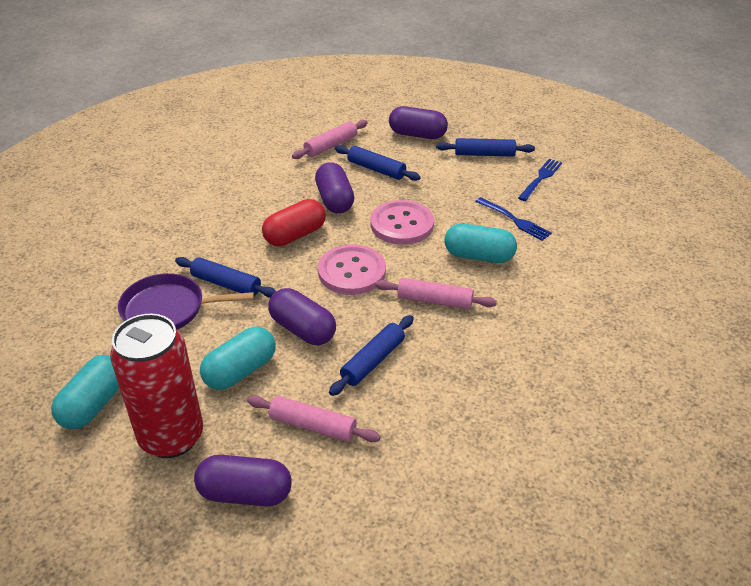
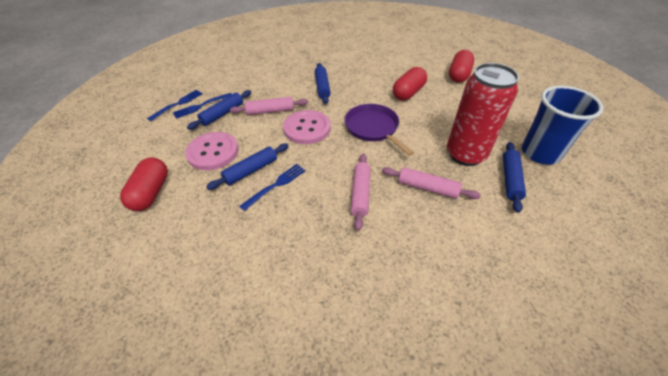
blue cup: none = 0 -> [522,86,604,165] = 1
blue fork: [475,197,552,241] [518,159,562,201] = 2 -> [147,90,203,121] [173,93,232,119] [239,164,306,211] = 3
purple capsule: [194,455,292,506] [268,288,336,345] [315,162,354,214] [389,106,448,139] = 4 -> none = 0
red capsule: [262,199,326,246] = 1 -> [120,158,168,211] [393,67,427,100] [449,50,474,83] = 3
turquoise capsule: [51,355,119,429] [200,327,276,390] [444,223,517,263] = 3 -> none = 0

